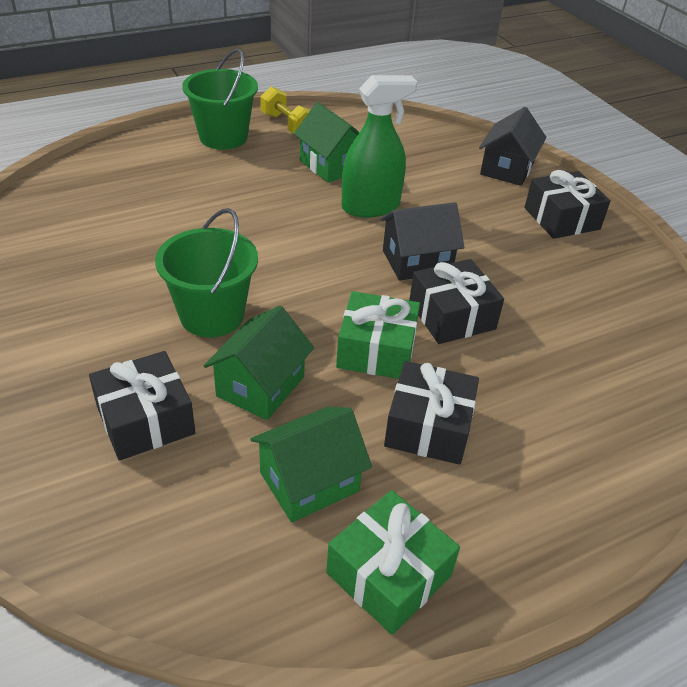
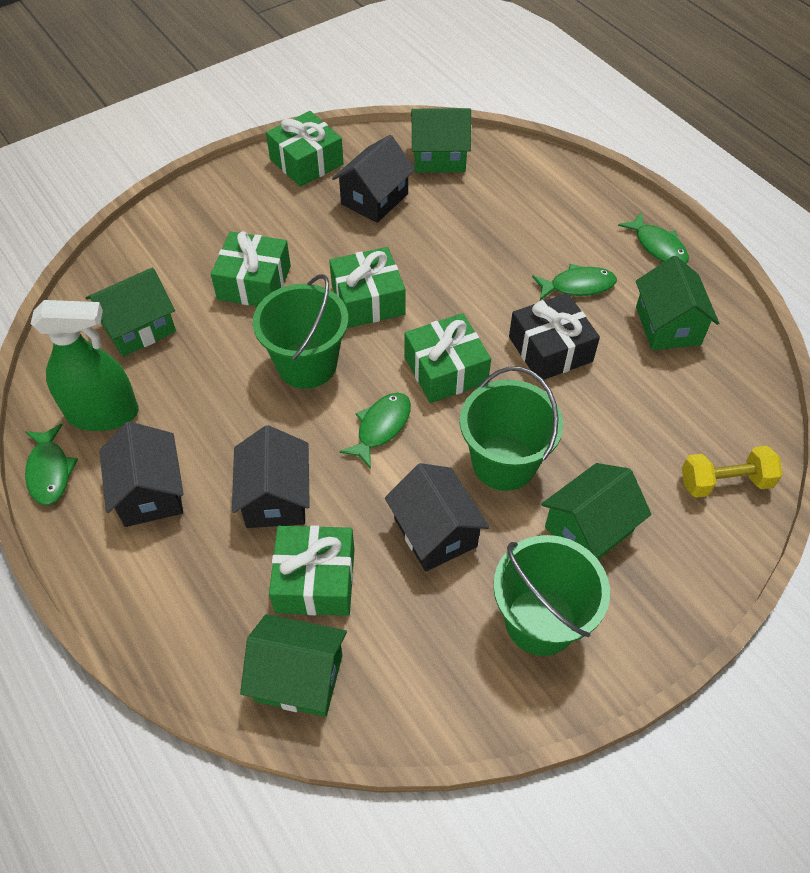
black gift: [89,351,195,461] [384,361,479,465] [409,259,504,344] [525,170,611,239] = 4 -> [509,293,600,382] = 1
black house: [380,202,464,281] [479,107,546,186] = 2 -> [99,421,184,527] [232,425,310,528] [332,135,415,223] [385,463,490,571] = 4
green bucket: [155,208,258,337] [182,49,258,150] = 2 -> [253,274,348,389] [460,367,563,491] [493,535,610,656] = 3
green fish: none = 0 -> [25,424,78,505] [340,392,411,469] [532,264,617,300] [618,213,689,263] = 4
green gift: [326,490,460,635] [336,291,420,379] = 2 -> [211,231,291,306] [266,111,344,187] [269,525,355,616] [329,247,406,328] [405,313,491,403] = 5
green house: [204,306,314,420] [251,407,372,523] [294,102,360,183] = 3 -> [86,268,176,357] [240,614,347,717] [411,108,471,173] [541,463,651,559] [636,255,719,350] = 5

